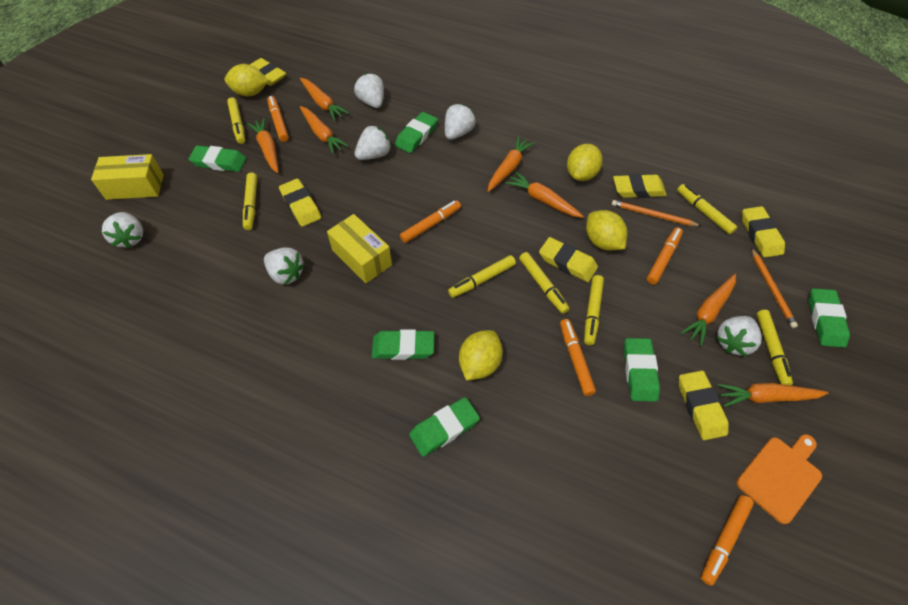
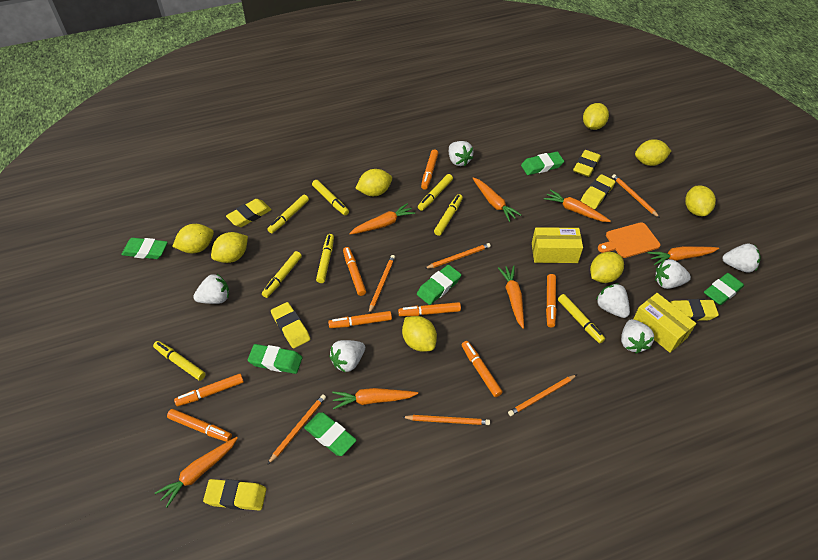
orange marker: [267,96,289,142] [400,200,461,243] [560,319,596,396] [647,227,683,285] [701,495,754,586] = 5 -> [167,409,232,442] [174,374,244,406] [328,311,392,328] [343,247,366,296] [398,302,461,316] [421,149,438,190] [462,341,503,397] [546,274,557,328] = 8
orange pencil: [612,200,701,226] [751,248,798,328] = 2 -> [267,394,326,465] [369,255,395,314] [403,415,490,425] [424,243,491,269] [508,375,577,416] [612,174,660,218] = 6
white strawberry: [102,212,143,248] [264,247,305,285] [354,73,384,108] [355,125,391,160] [445,104,476,140] [717,316,762,357] = 6 -> [193,274,229,304] [329,340,365,373] [449,141,473,166] [596,283,630,318] [621,319,654,354] [655,259,691,289] [722,244,761,273] = 7
yellow lemon: [224,64,268,96] [459,330,503,381] [567,144,602,181] [586,210,627,251] = 4 -> [172,224,214,253] [211,232,248,263] [355,169,392,196] [402,316,437,352] [583,103,609,130] [590,252,624,283] [635,139,671,166] [685,185,716,216] = 8
yellow marker: [227,97,245,144] [243,173,257,230] [448,255,516,298] [519,252,570,314] [584,275,604,345] [677,184,737,234] [757,310,793,386] = 7 -> [153,341,206,381] [262,251,302,298] [267,195,309,233] [312,180,349,215] [316,234,334,283] [418,174,453,211] [434,194,463,236] [558,294,605,343] = 8

